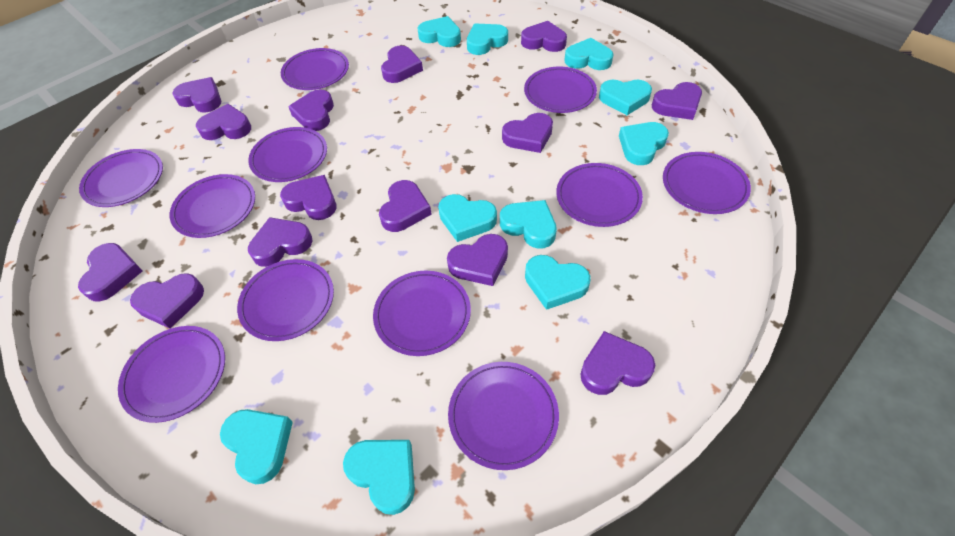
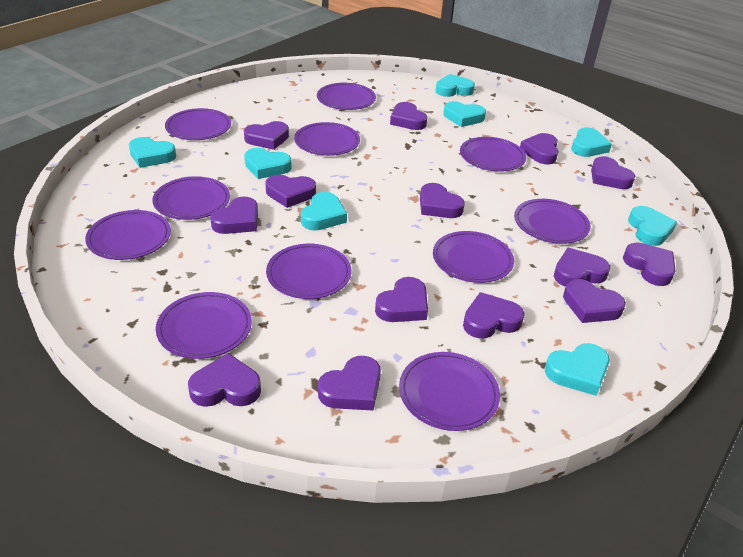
turquoise heart: [220,409,293,484] [343,440,415,515] [417,16,461,47] [438,194,497,242] [467,24,508,55] [500,200,557,249] [525,255,591,310] [564,38,614,70] [599,80,652,115] [619,122,669,165] = 10 -> [129,137,176,168] [244,148,292,179] [301,192,347,231] [436,74,475,97] [443,101,486,127] [545,343,610,396] [571,127,612,157] [628,206,677,246] = 8

